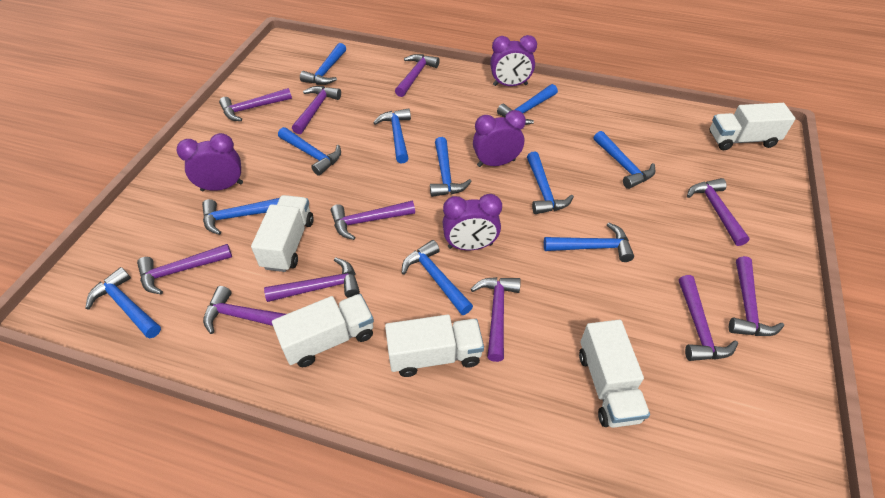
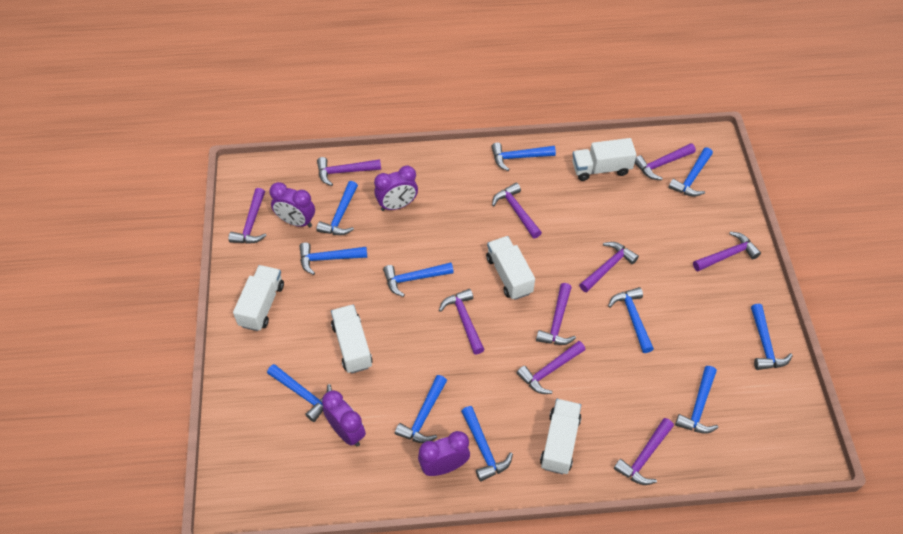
purple hammer: [137,244,232,294] [203,286,286,334] [219,88,292,121] [264,257,360,302] [292,86,341,134] [331,201,415,240] [395,54,440,97] [471,277,521,362] [679,275,738,361] [687,178,750,246] [729,256,784,336] = 11 -> [229,188,267,244] [317,157,381,186] [439,289,485,354] [492,183,542,239] [517,341,586,394] [536,283,576,345] [579,242,639,293] [614,418,674,485] [634,143,696,180] [693,231,761,271] = 10

